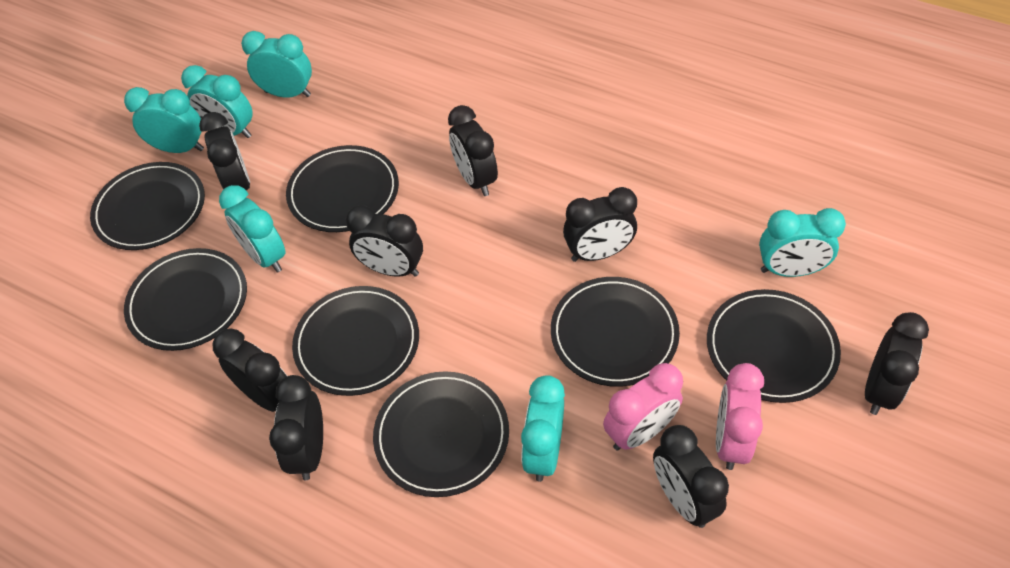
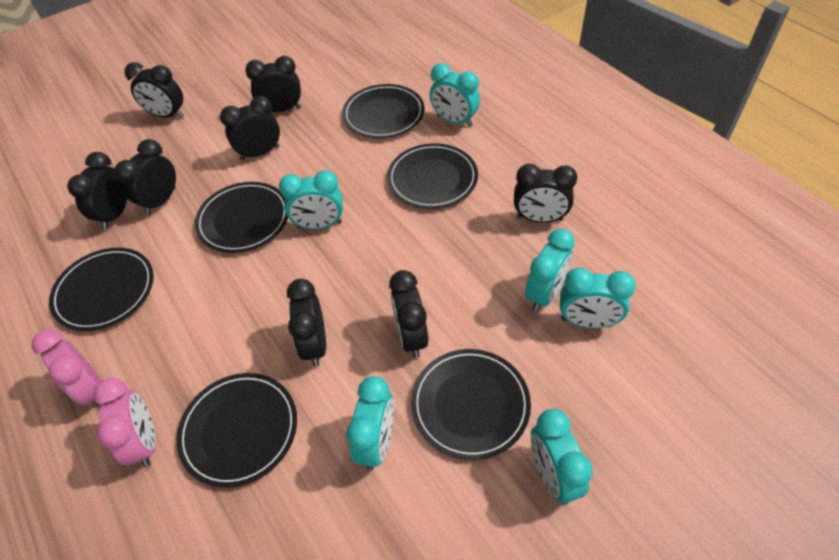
black plate: [90,162,205,250] [124,248,247,351] [286,145,399,232] [292,286,419,396] [373,371,509,497] [551,277,680,387] [707,289,841,403] = 7 -> [49,248,154,331] [176,373,297,488] [195,182,288,253] [342,84,424,138] [387,143,478,209] [411,349,531,460] = 6

